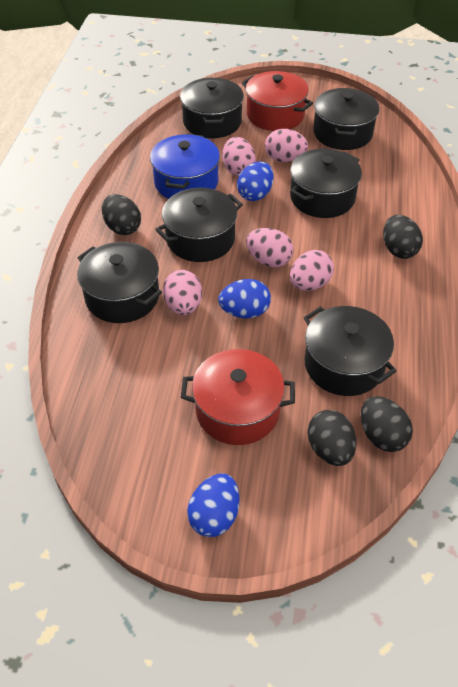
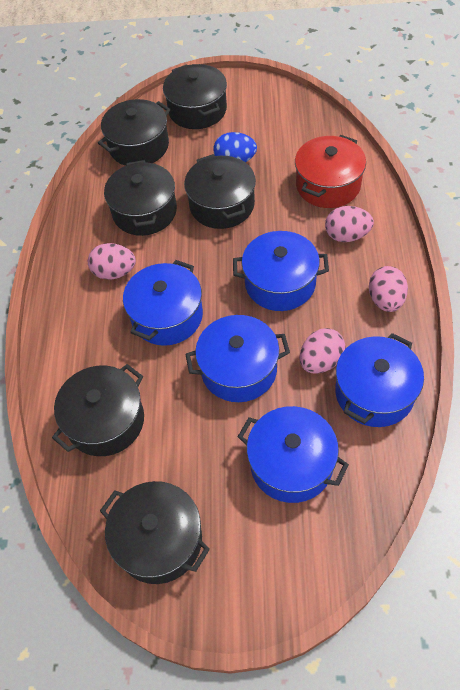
black egg: [102,194,141,235] [308,410,356,466] [361,396,413,452] [383,215,423,259] = 4 -> none = 0
blue egg: [187,474,239,537] [218,279,271,318] [237,161,274,201] = 3 -> [213,132,257,162] = 1
blue pot: [150,134,220,199] = 1 -> [123,260,203,346] [185,315,290,402] [233,231,329,311] [238,406,349,503] [335,333,424,427] = 5
pink egg: [163,270,202,315] [222,137,256,176] [246,228,293,267] [265,129,308,162] [290,250,334,291] = 5 -> [88,243,136,280] [299,328,346,374] [325,206,374,242] [369,266,408,312] = 4
red pot: [181,349,295,445] [242,71,313,131] = 2 -> [295,135,366,208] = 1

